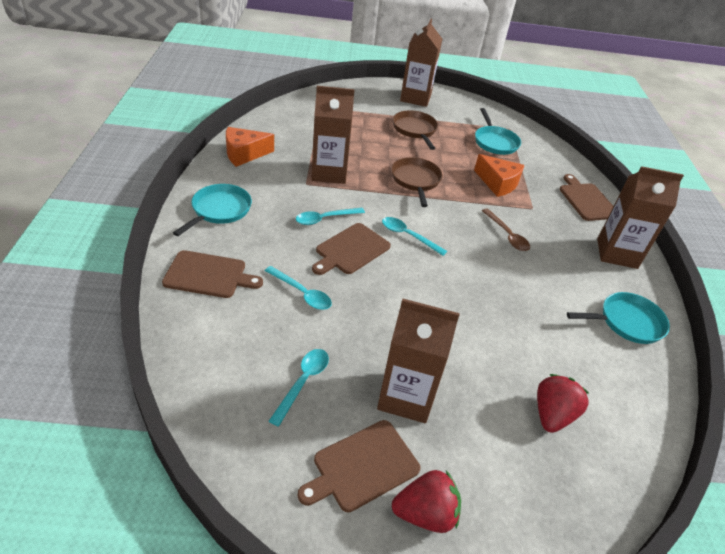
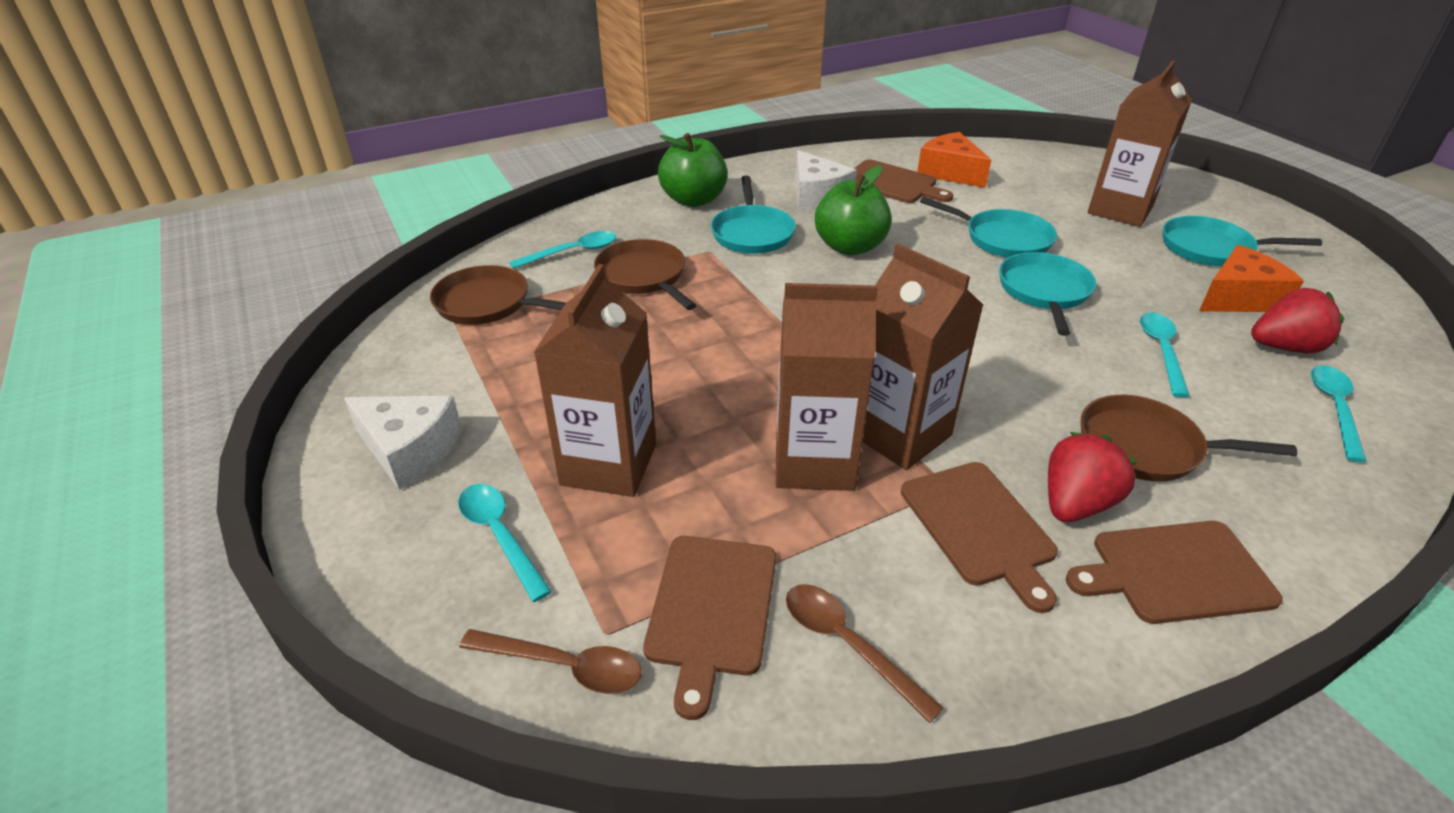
brown pan: [391,157,443,207] [393,110,438,150] = 2 -> [430,265,566,325] [594,239,696,310] [1081,395,1297,482] = 3
brown spoon: [482,209,530,251] = 1 -> [459,629,642,694] [786,584,944,723] = 2
green apple: none = 0 -> [658,133,728,207] [815,165,892,255] = 2
turquoise pan: [173,184,252,236] [475,108,521,155] [567,292,670,344] = 3 -> [711,176,796,254] [920,197,1057,258] [999,252,1096,336] [1163,216,1322,266] = 4
white cheese: none = 0 -> [344,396,462,490] [796,150,857,210] = 2

